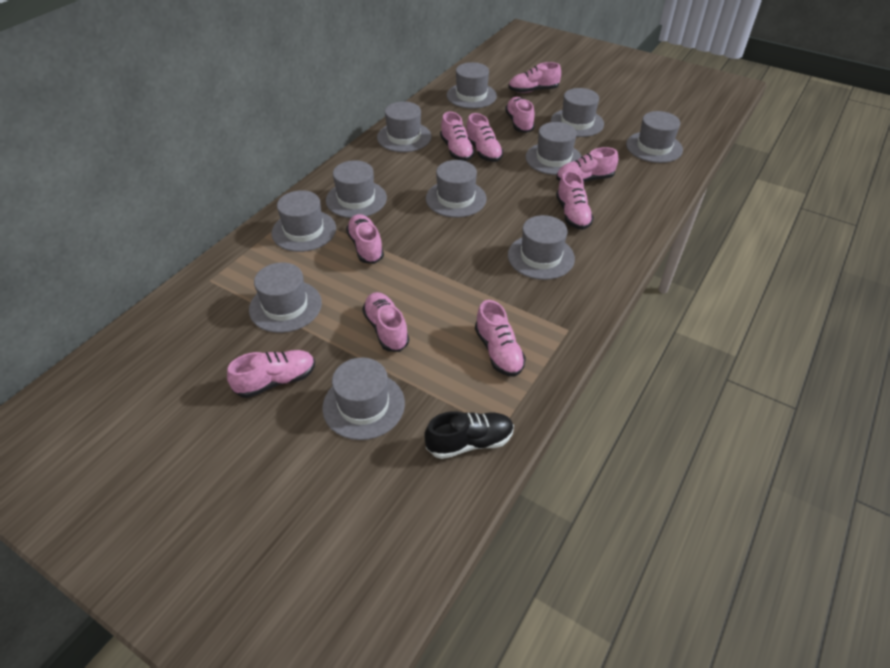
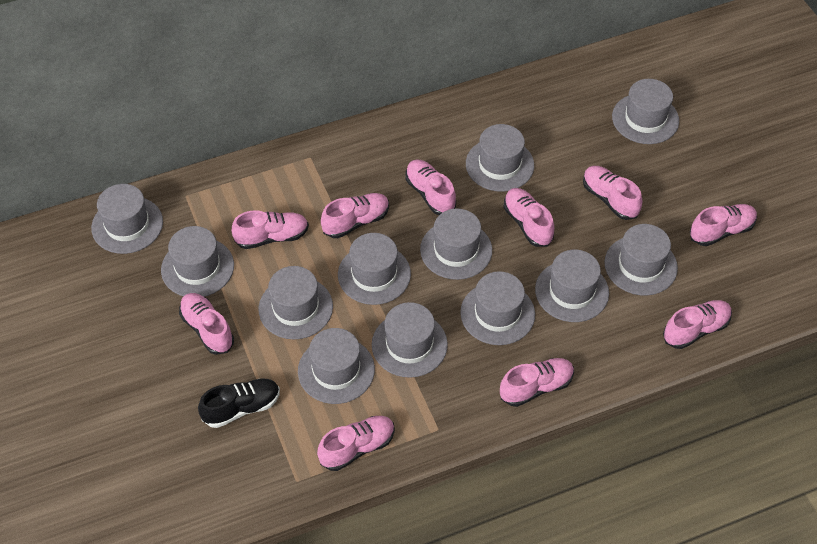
grey hat: [249,262,322,333] [272,190,336,252] [322,357,405,440] [326,160,387,218] [377,102,431,152] [426,160,486,218] [447,62,497,109] [508,215,575,280] [526,122,582,175] [551,88,604,137] [626,111,683,163] = 11 -> [91,184,163,254] [161,226,234,297] [258,266,333,339] [298,328,375,404] [338,233,411,305] [372,302,448,378] [420,209,492,280] [460,271,535,345] [466,124,534,192] [535,250,609,322] [604,224,678,296] [612,79,679,144] = 12

